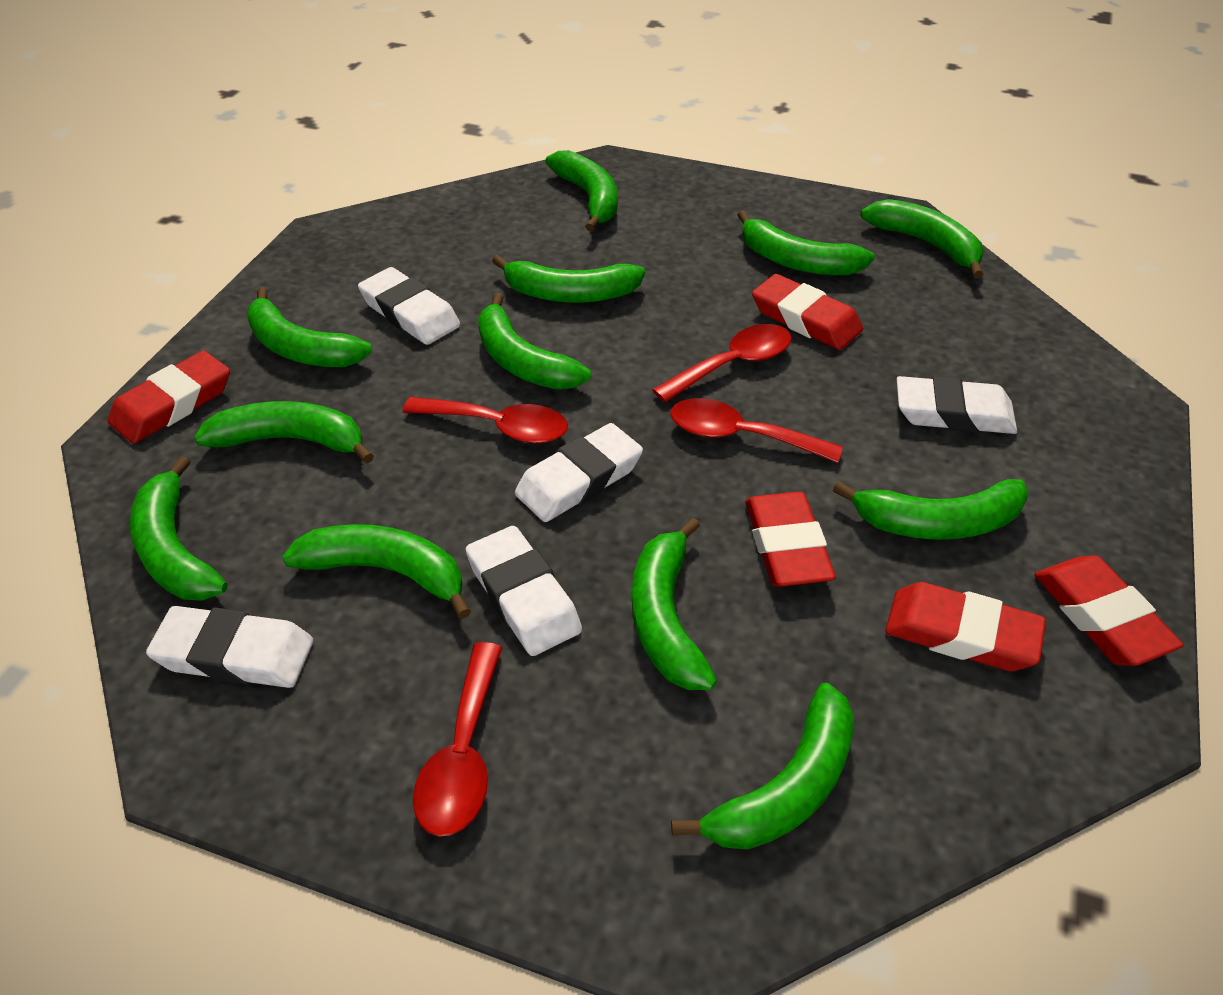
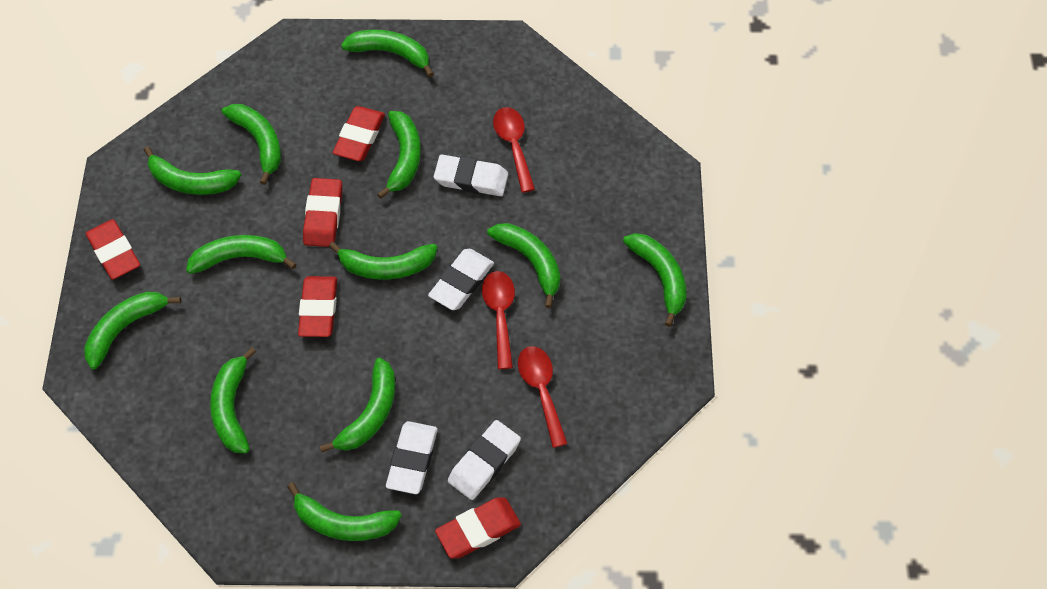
red spoon: [402,397,568,444] [413,642,502,837] [652,324,792,402] [670,398,843,463] = 4 -> [482,271,515,369] [493,107,535,193] [518,346,568,448] = 3
white eraser: [146,606,313,688] [358,267,460,345] [466,526,582,656] [515,423,643,522] [897,376,1017,434] = 5 -> [386,421,438,494] [428,249,494,310] [434,155,508,196] [448,420,521,500] = 4

